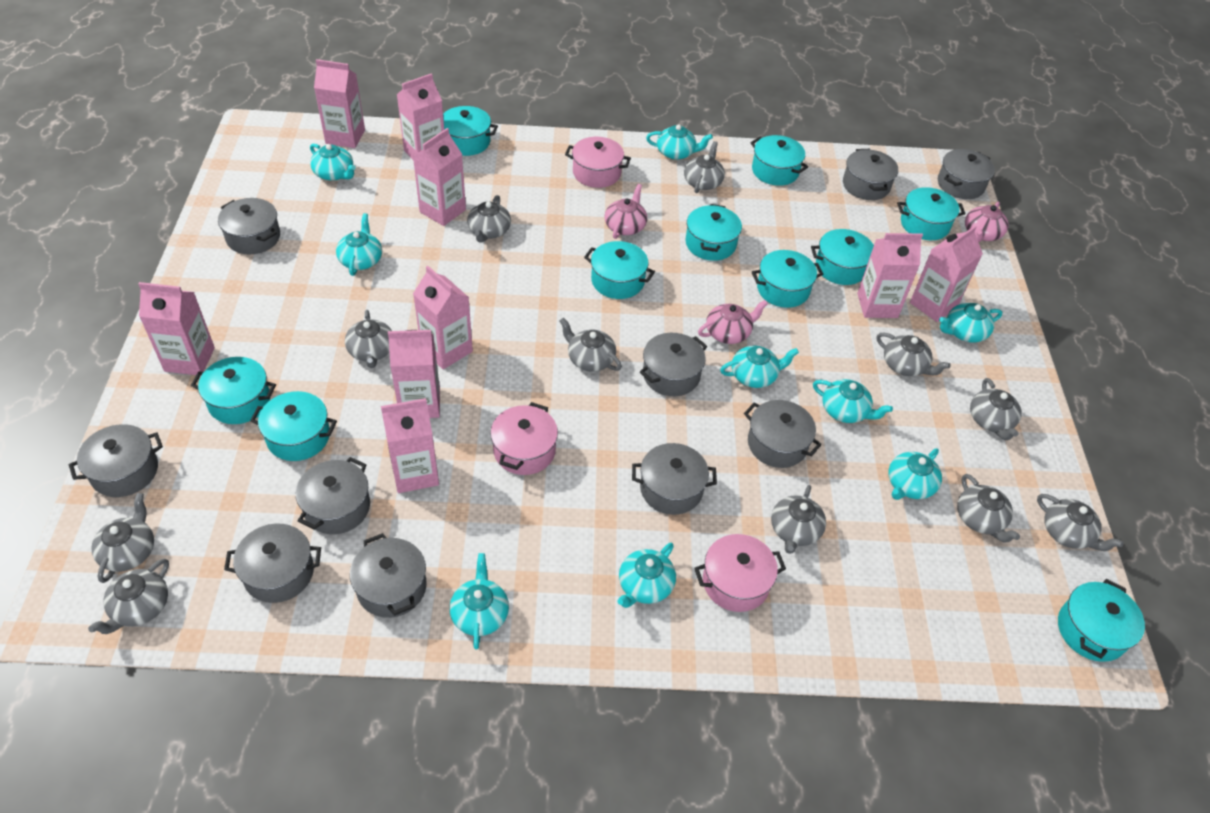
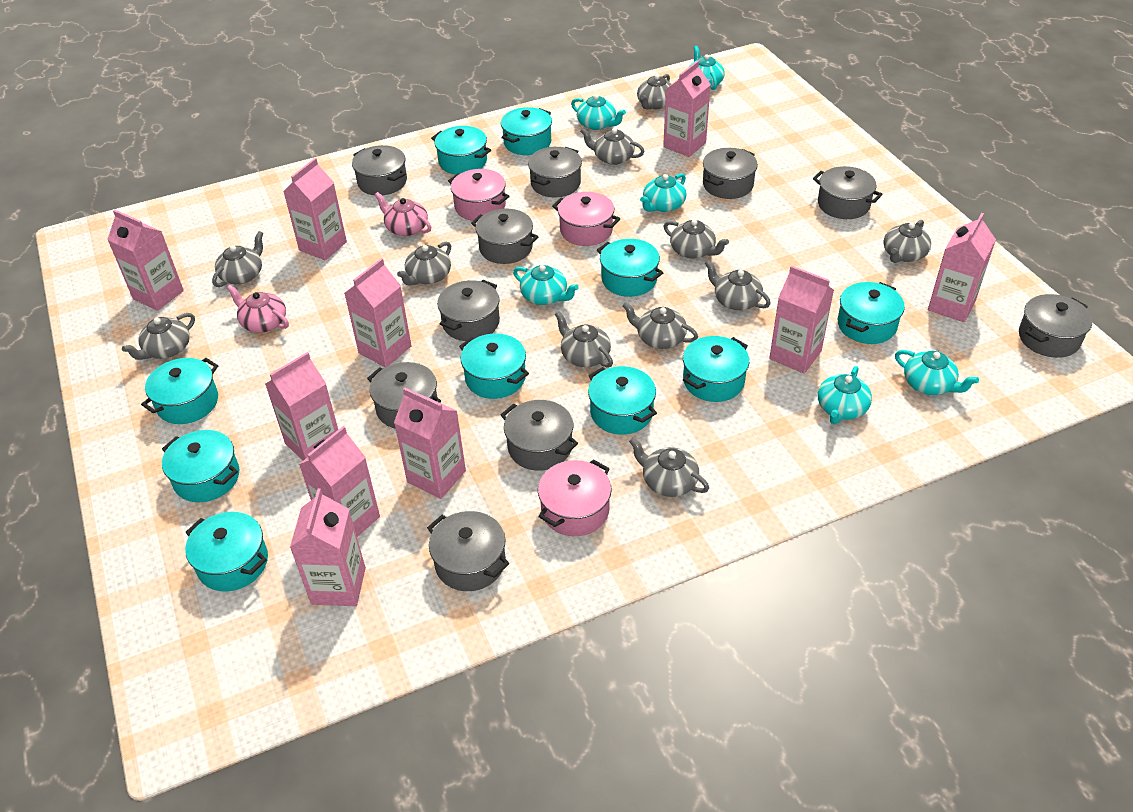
pink carton: [138,282,215,375] [314,59,365,148] [381,398,439,493] [388,330,440,418] [397,73,444,159] [413,128,466,226] [413,266,473,369] [857,233,923,318] [910,226,983,322] = 9 -> [107,209,184,311] [265,352,338,461] [283,158,347,261] [290,488,366,606] [299,426,380,537] [344,258,412,368] [394,387,466,499] [663,60,711,157] [769,265,834,374] [928,213,996,322] = 10
pink teapot: [605,184,647,239] [698,300,768,344] [965,202,1008,242] = 3 -> [227,285,289,333] [375,192,431,236] = 2
turquoise teapot: [310,144,356,181] [336,213,382,276] [449,553,509,649] [618,543,676,608] [646,125,713,160] [720,346,799,388] [813,379,893,423] [888,448,942,500] [939,303,1002,343] = 9 -> [513,265,579,305] [571,94,626,130] [640,173,687,212] [689,46,725,90] [818,366,872,424] [895,350,979,395] = 6

